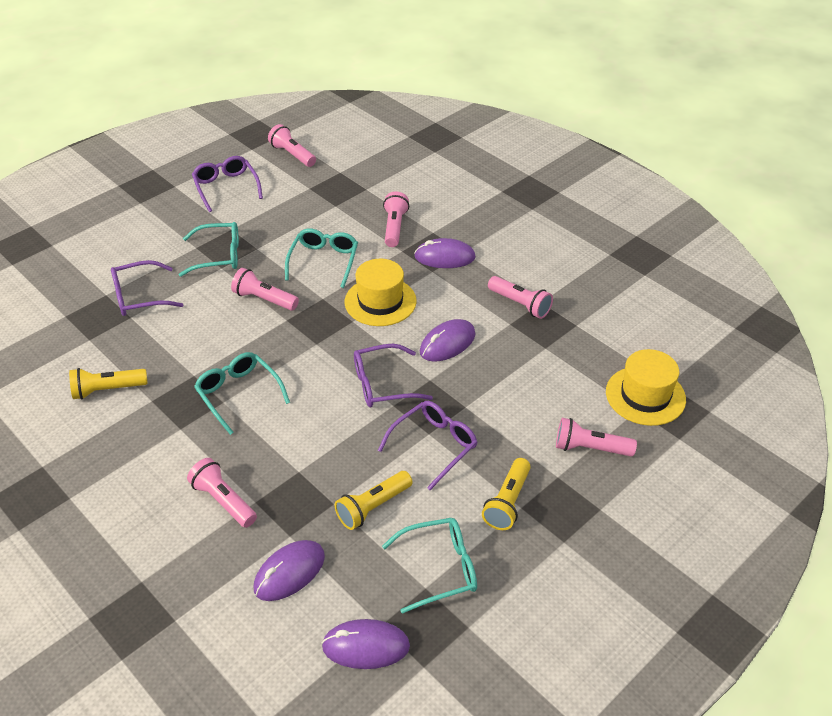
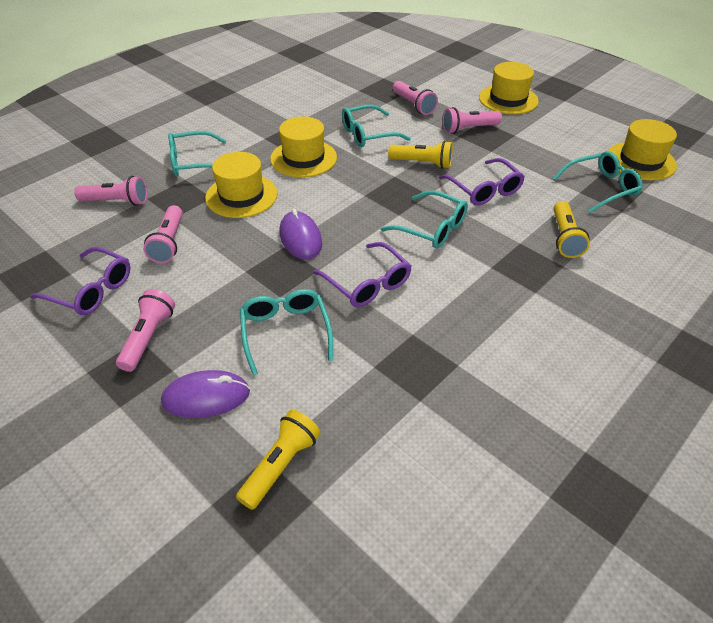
pink flashlight: [187,458,257,528] [231,268,299,311] [268,124,316,167] [383,191,409,247] [488,276,553,319] [556,418,637,456] = 6 -> [74,176,147,206] [116,289,175,372] [143,205,183,263] [393,81,438,115] [442,107,502,134] = 5
purple glasses: [111,260,184,316] [192,156,263,212] [354,344,433,407] [378,401,478,490] = 4 -> [30,247,131,315] [313,242,411,307] [439,158,525,206] = 3
purple mouse: [254,540,325,601] [321,619,410,669] [414,238,476,268] [420,319,475,362] = 4 -> [161,370,250,418] [279,209,322,260] = 2
turquoise glasses: [179,222,239,277] [194,352,290,435] [285,228,358,288] [382,518,477,614] = 4 -> [168,131,226,177] [240,289,333,375] [342,105,411,147] [381,191,468,248] [553,151,643,213] = 5
yellow hat: [345,259,417,326] [606,349,686,426] = 2 -> [205,152,277,218] [270,117,337,178] [479,62,539,114] [608,119,677,180] = 4

